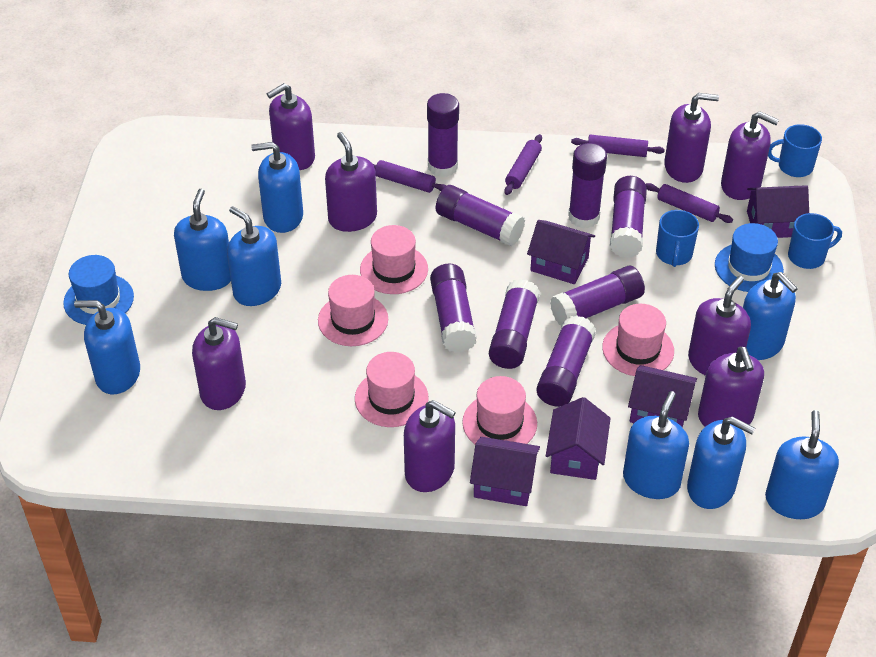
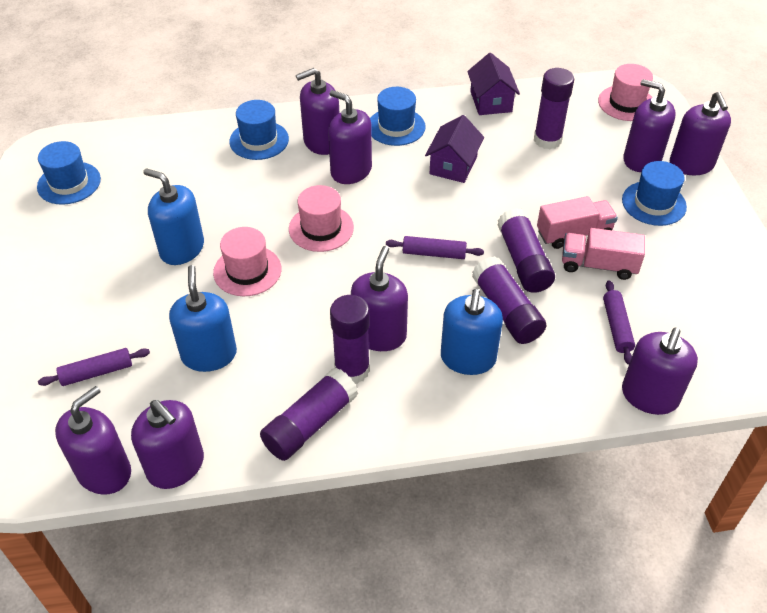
blue hat: [63,255,134,325] [715,223,784,292] = 2 -> [37,141,101,205] [229,100,289,160] [370,87,426,146] [622,161,687,226] = 4
blue mug: [656,210,699,267] [768,124,822,177] [788,213,842,269] = 3 -> none = 0
blue soap dispenser: [74,300,140,394] [174,189,231,291] [227,206,281,306] [251,142,303,233] [623,391,689,499] [687,417,755,509] [743,272,798,360] [765,410,839,519] = 8 -> [143,168,204,265] [169,265,237,372] [441,289,503,375] = 3
pink hat: [318,275,388,346] [355,352,428,427] [360,225,428,294] [462,376,537,444] [602,304,674,376] = 5 -> [213,227,281,296] [289,185,354,252] [598,64,653,121] = 3
pink truck: none = 0 -> [537,196,618,249] [562,228,645,280] = 2
purple glue stick: [427,93,459,177] [430,264,477,353] [436,185,525,246] [489,279,540,369] [537,315,596,407] [550,266,645,326] [568,143,607,228] [610,176,647,258] = 8 -> [260,368,358,461] [330,295,370,384] [472,256,547,344] [498,208,555,293] [534,68,574,149] = 5
purple house: [470,437,540,506] [527,220,595,284] [546,397,611,480] [628,365,697,428] [747,185,809,238] = 5 -> [425,115,484,183] [467,53,520,115] = 2
purple rolling pin: [372,160,446,193] [504,134,542,195] [571,135,665,157] [646,183,733,223] = 4 -> [38,348,150,386] [386,236,484,259] [603,280,635,365] = 3

